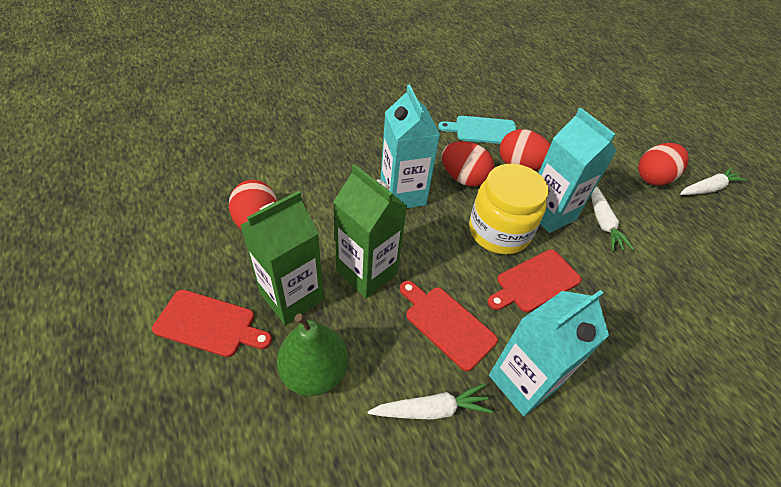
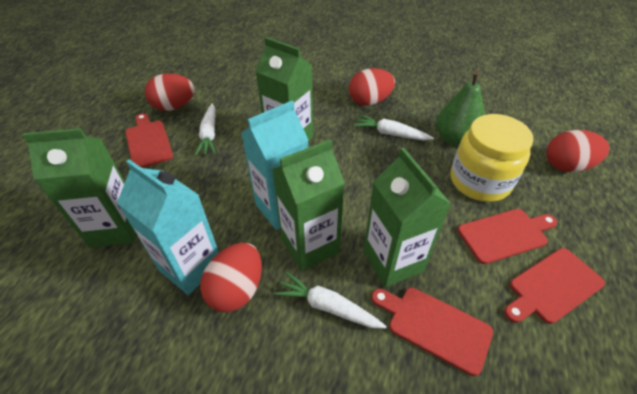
green carton: [240,191,324,325] [334,164,407,298] = 2 -> [22,128,136,248] [255,37,313,141] [272,139,345,271] [364,148,451,287] = 4
red cutting board: [152,290,272,357] [400,281,498,371] [488,249,582,312] = 3 -> [125,113,173,168] [371,287,493,376] [458,209,557,264] [504,248,605,324] = 4
turquoise carton: [380,85,440,208] [489,290,609,416] [539,108,617,233] = 3 -> [117,159,219,295] [241,101,308,230] = 2
turquoise cutting board: [438,116,516,144] = 1 -> none = 0

